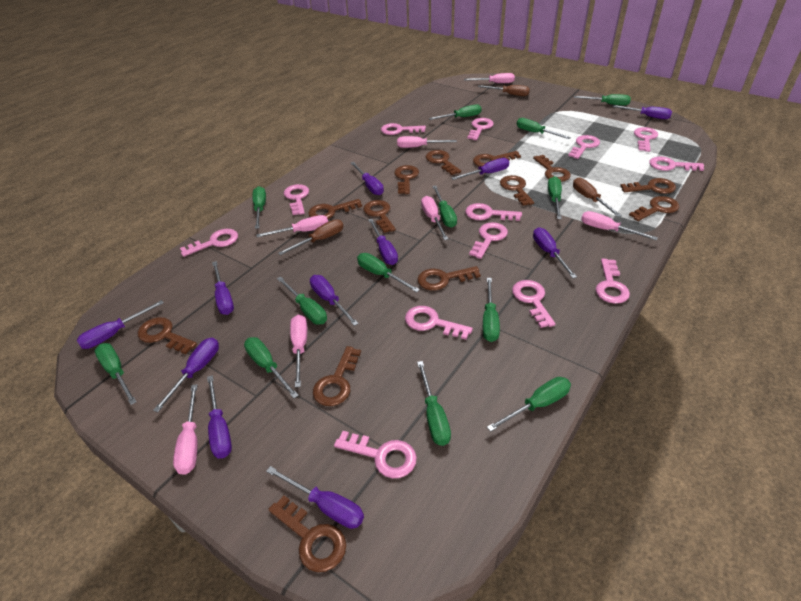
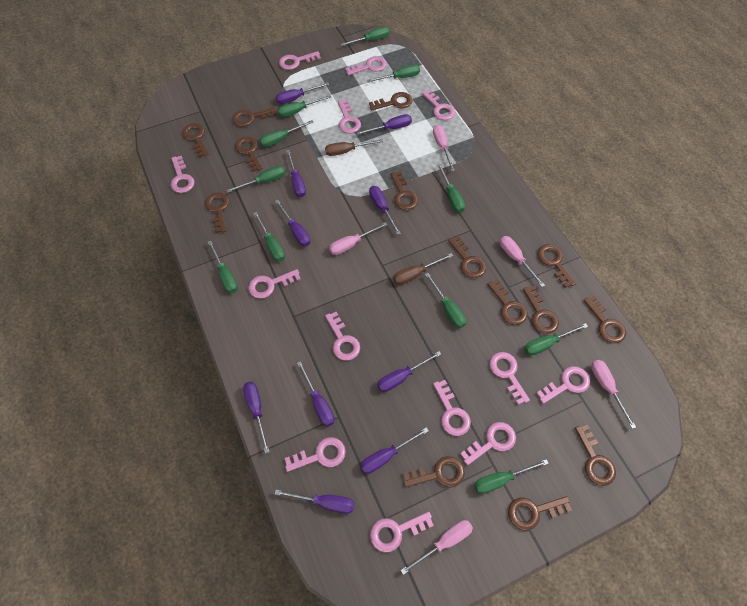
brown key: [138,317,197,354] [268,495,346,572] [308,199,362,219] [313,346,361,406] [364,200,396,233] [394,165,419,194] [417,266,481,291] [426,150,461,175] [473,151,521,167] [500,175,534,206] [533,155,571,182] [620,178,676,194] [629,196,679,221] = 13 -> [182,123,209,157] [205,192,229,233] [232,107,277,127] [235,136,263,172] [369,92,413,111] [391,171,418,210] [403,456,465,487] [448,236,486,278] [487,279,528,325] [508,496,572,531] [523,286,559,334] [537,244,576,288] [575,425,616,486] [583,296,626,343] = 14
brown screwdriver: [278,219,343,255] [478,85,530,96] [573,178,622,217] = 3 -> [325,139,383,156] [393,253,453,285] = 2
green screwdriver: [95,343,137,405] [244,337,299,398] [253,186,266,229] [277,276,327,325] [357,253,420,292] [417,361,451,446] [429,104,482,120] [432,186,457,228] [483,278,500,342] [487,377,571,432] [517,118,571,139] [548,176,562,219] [574,94,631,106] = 13 -> [208,241,238,293] [227,166,285,193] [253,212,285,262] [259,120,314,147] [278,95,332,117] [341,27,390,46] [367,65,420,82] [425,273,466,328] [437,164,465,213] [474,459,549,494] [524,323,588,356] = 11
pink screwdriver: [173,384,198,475] [256,215,328,237] [290,315,307,387] [397,136,457,148] [421,196,448,240] [464,73,515,83] [581,211,658,240] = 7 -> [329,222,387,255] [400,520,473,575] [433,125,455,171] [500,236,545,287] [591,360,636,429] = 5
purple screwdriver: [77,300,164,349] [153,338,219,412] [207,375,232,458] [212,261,234,315] [266,466,364,529] [310,275,359,326] [351,162,384,195] [368,219,398,265] [452,158,509,180] [533,227,577,278] [612,105,672,119] = 11 -> [243,382,270,453] [275,200,310,247] [275,490,354,514] [276,82,329,104] [286,150,306,197] [297,361,334,427] [357,114,412,135] [360,428,428,474] [369,186,401,235] [377,351,441,392] = 10

